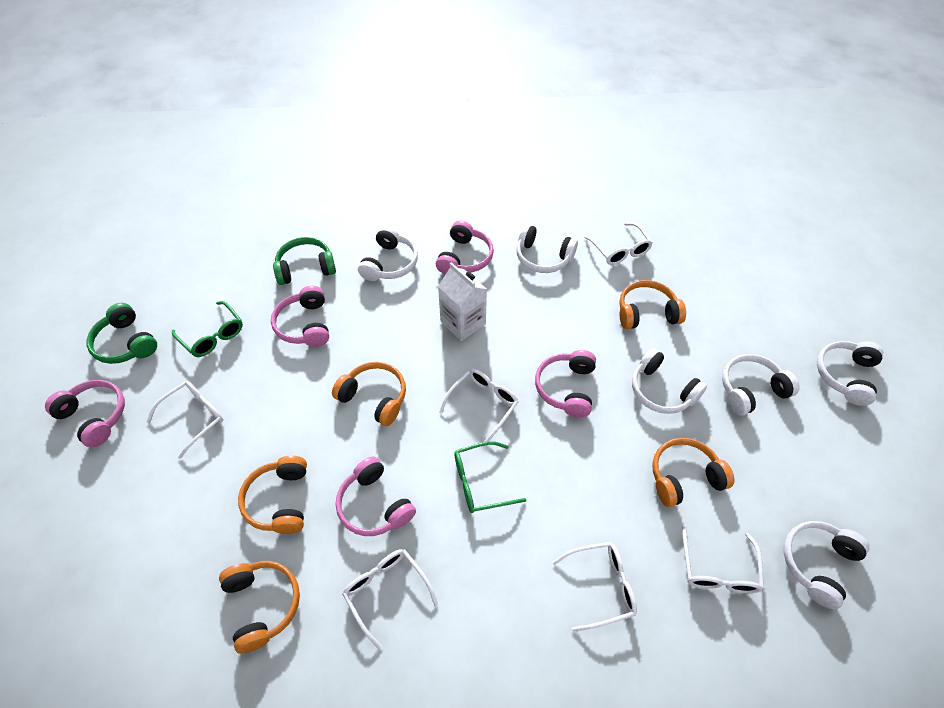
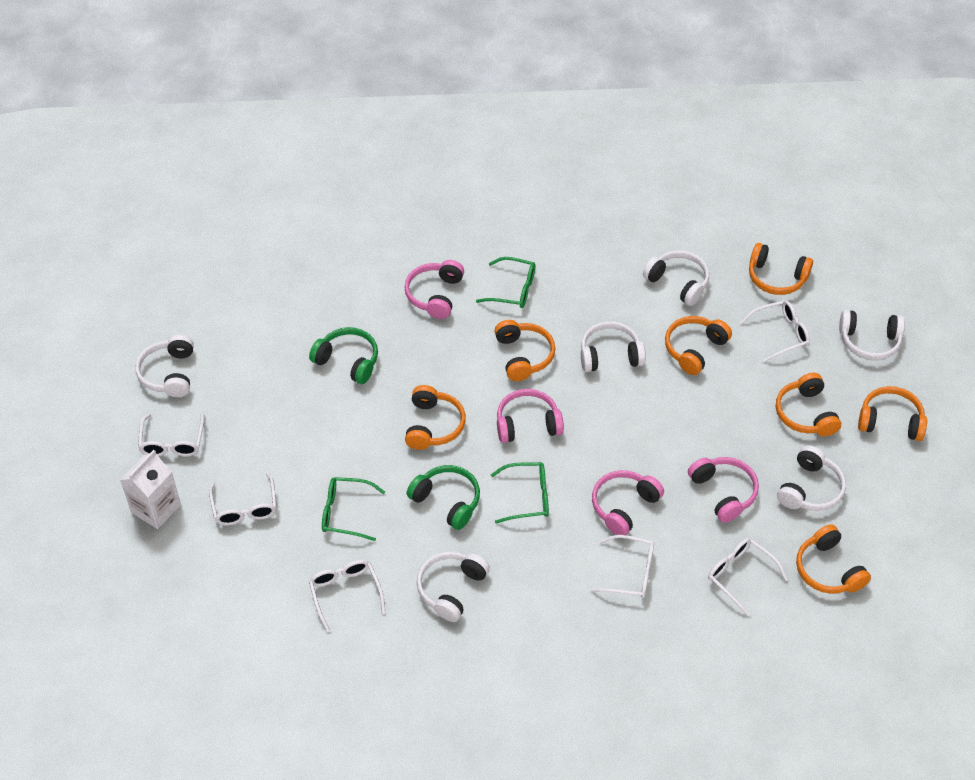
green glasses: [172,301,243,357] [454,441,526,513] = 2 -> [322,477,385,541] [476,257,535,308] [491,462,549,524] = 3
orange headphones: [219,561,300,653] [238,456,307,534] [332,362,406,426] [619,280,686,329] [652,438,734,507] = 5 -> [405,385,466,450] [494,320,555,381] [665,316,732,375] [749,243,813,295] [776,373,841,436] [796,524,871,594] [858,386,927,441] = 7
pink headphones: [45,380,125,448] [271,286,329,347] [336,456,416,536] [436,221,494,275] [535,350,596,417] = 5 -> [404,260,464,319] [497,389,564,443] [592,470,664,535] [688,457,759,523] = 4

